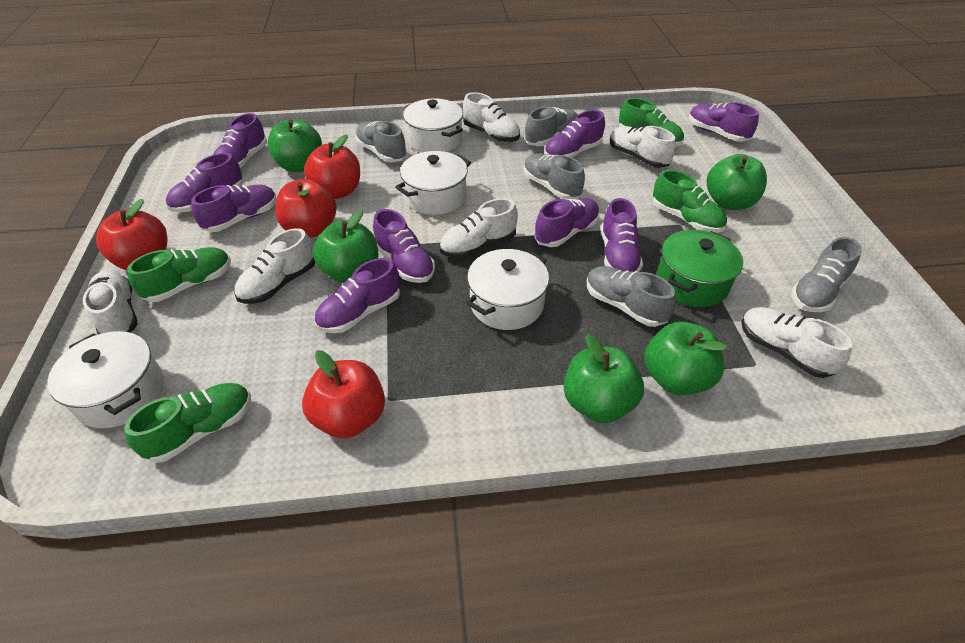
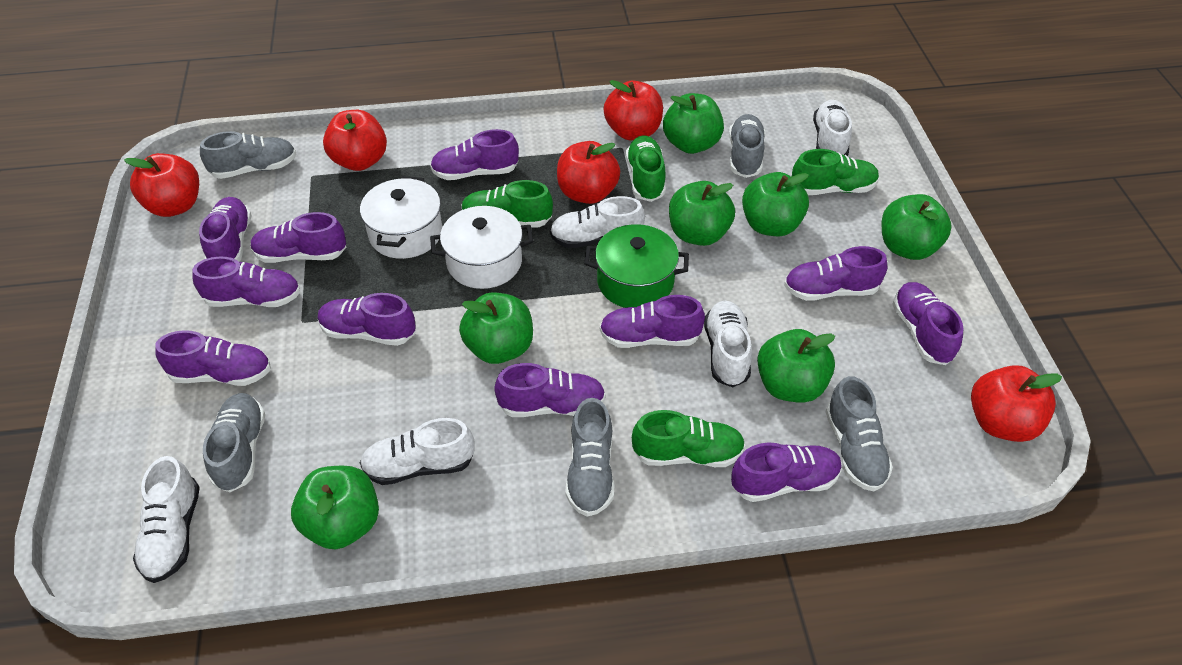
green apple: [267,119,322,172] [313,210,378,283] [563,334,644,423] [644,322,728,395] [707,154,767,210] = 5 -> [291,466,379,550] [459,292,533,364] [663,93,724,154] [669,181,735,246] [742,172,809,236] [757,329,835,403] [882,194,952,260] = 7
purple shoe: [166,153,243,213] [191,185,277,232] [213,113,267,168] [314,258,400,333] [373,209,435,283] [534,198,600,247] [544,110,605,158] [601,198,643,272] [689,102,759,142] = 9 -> [155,330,271,386] [192,257,300,307] [199,197,252,262] [250,212,346,263] [318,293,416,346] [430,129,519,180] [494,363,606,417] [600,295,705,348] [731,442,842,502] [784,246,887,301] [892,282,963,365] = 11
red apple: [96,199,167,270] [275,179,337,237] [302,350,385,439] [304,135,360,199] = 4 -> [124,153,199,217] [323,110,387,171] [557,141,620,204] [604,80,663,140] [971,365,1062,442] = 5
white pot: [47,331,164,428] [395,151,471,215] [403,99,463,152] [466,249,549,330] = 4 -> [360,176,442,259] [430,206,534,289] = 2
white shoe: [83,270,138,334] [234,228,315,304] [439,198,518,258] [463,92,520,142] [610,126,676,168] [741,307,853,378] = 6 -> [133,456,200,583] [360,418,475,485] [550,196,645,248] [704,301,752,387] [813,100,852,156] = 5

